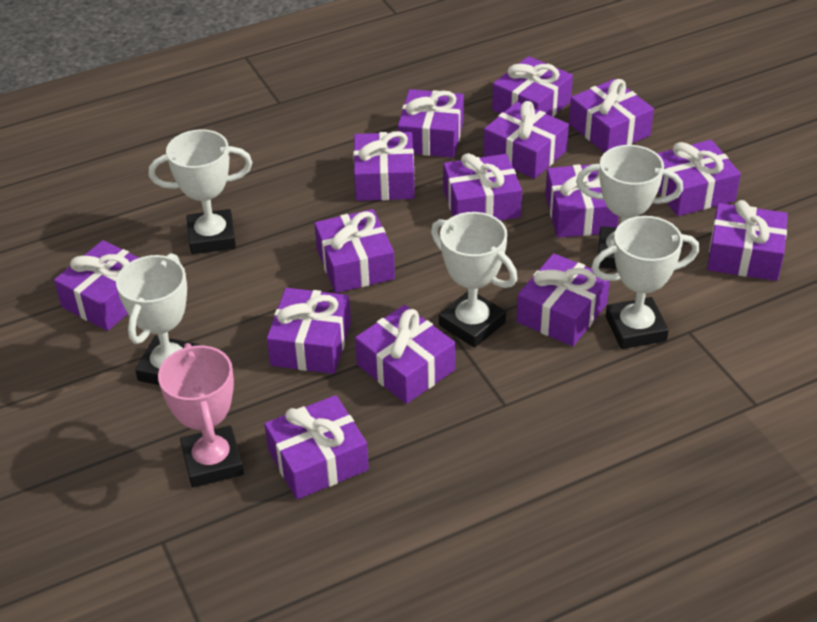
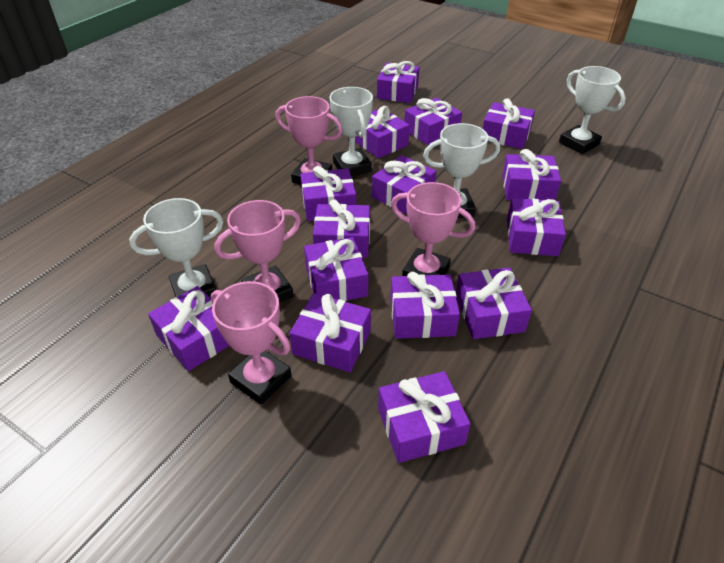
pink trophy: [158,343,244,488] = 1 -> [211,281,292,405] [214,200,301,303] [275,96,343,185] [391,182,475,276] = 4
white trophy: [116,253,200,385] [149,129,252,254] [431,212,517,348] [576,145,683,269] [591,216,699,349] = 5 -> [129,198,223,298] [330,87,373,176] [423,123,500,218] [559,66,626,154] = 4

